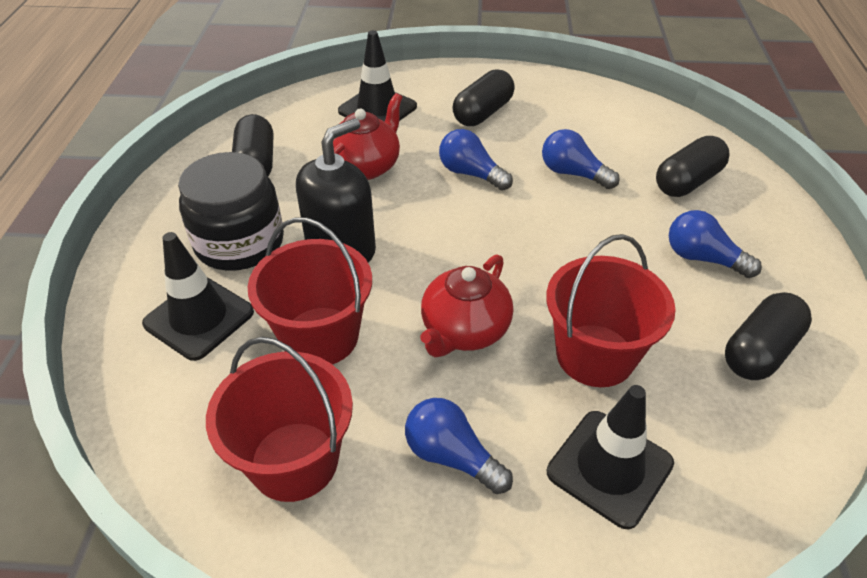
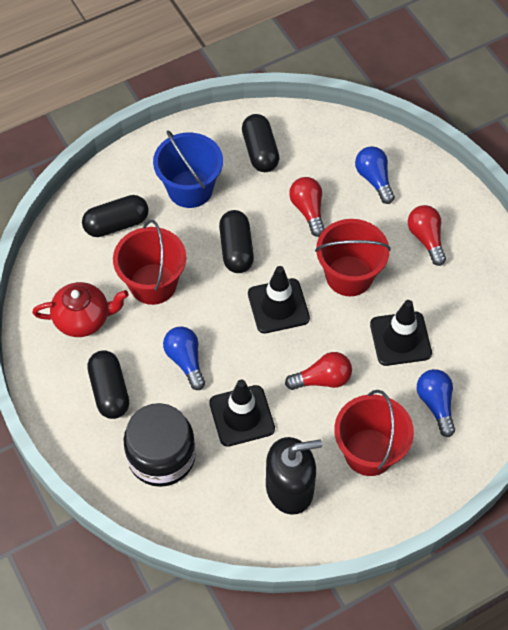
blue bucket: none = 0 -> [153,130,223,208] = 1
blue light bulb: [405,398,513,494] [439,129,513,191] [542,129,620,189] [669,210,762,278] = 4 -> [163,327,205,390] [355,146,395,204] [417,369,455,437] = 3
red light bulb: none = 0 -> [285,352,352,390] [289,177,325,237] [408,205,446,266] = 3
red teapot: [333,93,403,180] [420,254,513,357] = 2 -> [32,282,129,337] = 1

